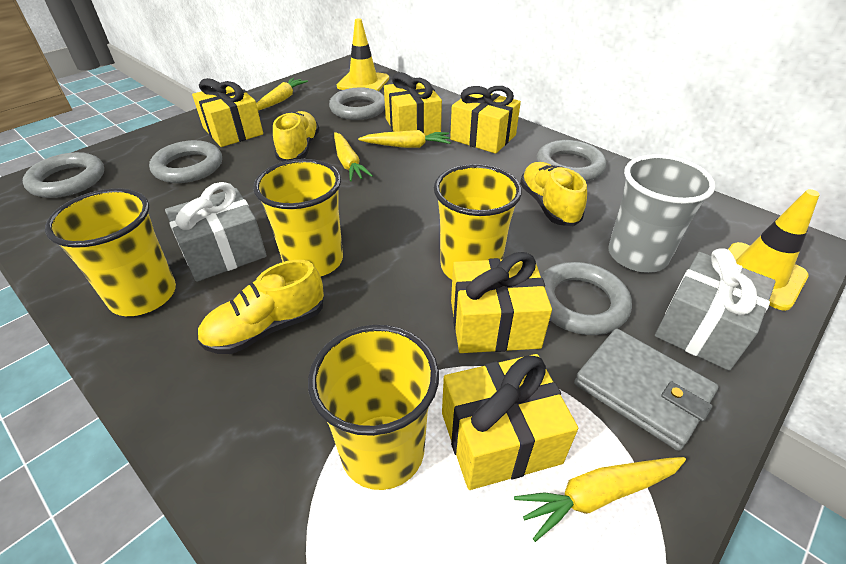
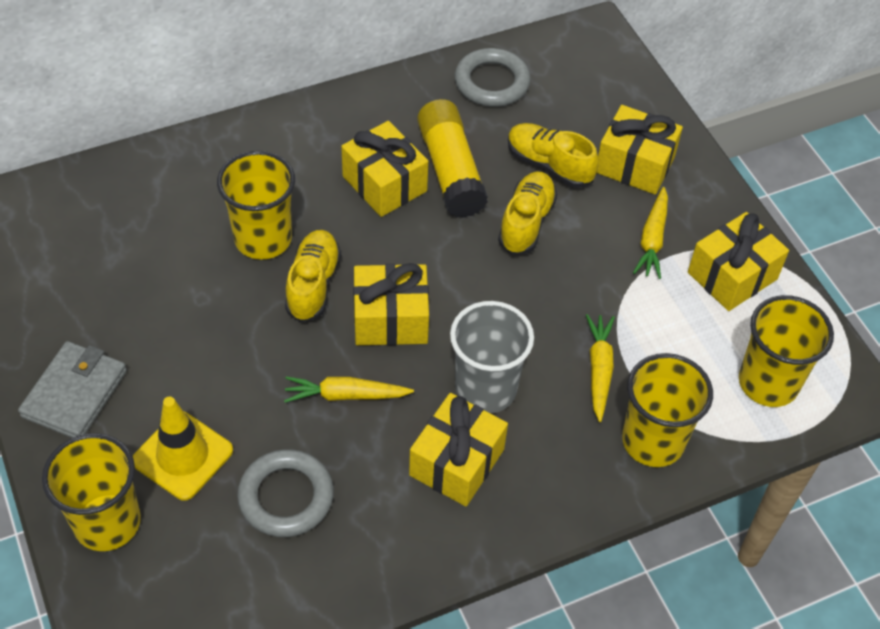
grey gift: [165,182,267,282] [655,249,776,371] = 2 -> none = 0
grey ring: [23,152,104,198] [149,140,222,183] [329,87,385,120] [536,140,607,182] [541,262,632,335] = 5 -> [237,449,334,537] [455,48,531,107] = 2
yellow carrot: [256,78,308,111] [334,132,373,181] [358,130,451,148] [514,457,686,542] = 4 -> [284,377,414,402] [586,314,615,422] [633,187,668,279] = 3
yellow glue stick: none = 0 -> [417,99,488,218] = 1
yellow traffic cone: [337,18,389,91] [728,189,820,311] = 2 -> [133,397,233,501] = 1

